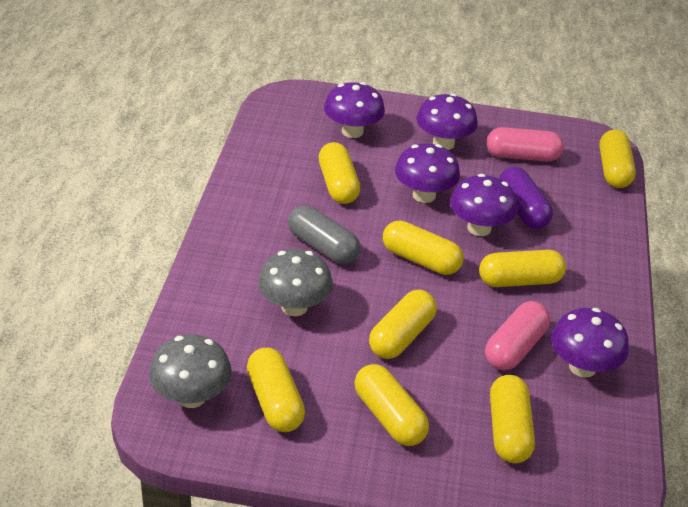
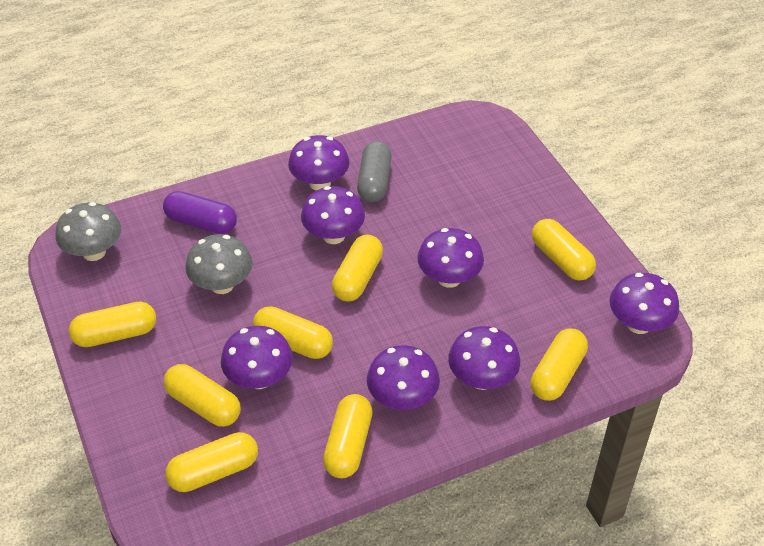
pink capsule: [485,301,550,370] [486,127,564,162] = 2 -> none = 0
purple mushroom: [324,82,385,138] [395,144,460,203] [416,93,478,150] [450,174,517,236] [551,308,629,378] = 5 -> [221,326,293,389] [288,135,350,191] [301,186,365,244] [367,345,440,410] [417,228,484,288] [448,326,520,390] [609,273,679,334] = 7

